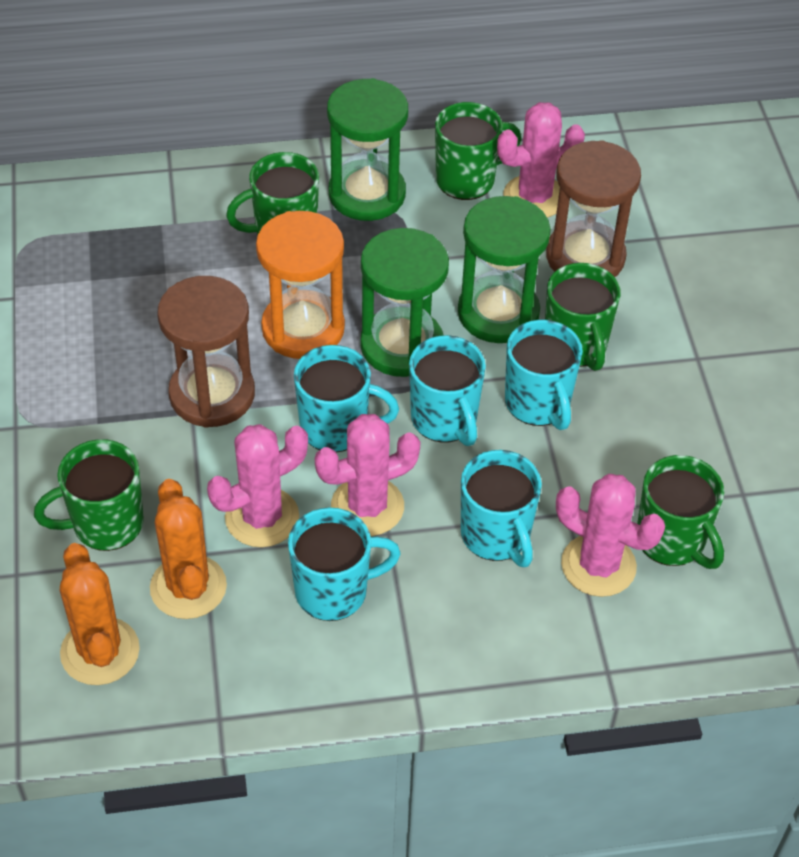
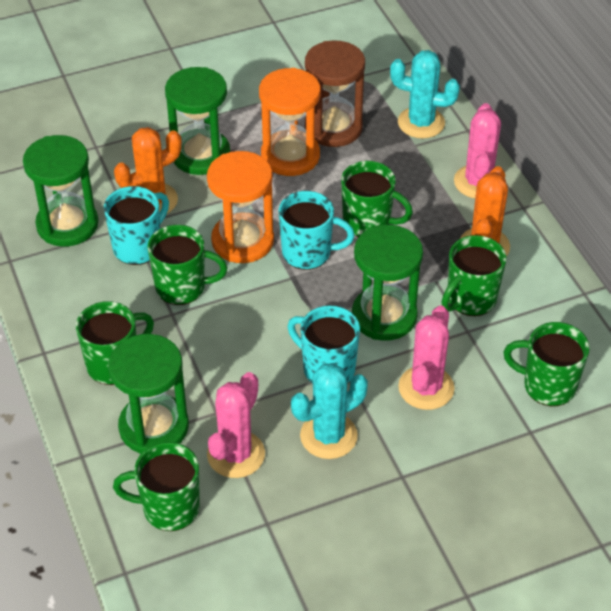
brown hourglass: [157,276,255,428] [546,140,641,277] = 2 -> [305,41,365,147] = 1
green hourglass: [327,78,408,221] [360,228,449,377] [458,196,551,343] = 3 -> [23,135,98,247] [108,334,189,454] [165,67,230,175] [352,225,423,341] = 4
green mug: [34,439,144,551] [226,152,319,236] [435,102,521,200] [545,263,621,371] [637,455,724,569] = 5 -> [76,301,154,385] [113,442,200,531] [148,225,227,305] [341,161,413,237] [441,235,507,316] [503,322,590,406] = 6
orange hourglass: [256,211,345,359] = 1 -> [207,151,274,263] [259,68,321,176] = 2
pink cactus: [207,424,308,548] [315,414,420,536] [497,102,585,218] [556,474,665,597] = 4 -> [207,372,265,478] [398,305,455,410] [454,103,501,198] = 3
turquoise cactus: none = 0 -> [291,363,368,459] [390,50,460,139] = 2
turquoise mug: [288,507,401,621] [294,345,399,453] [409,335,486,446] [461,450,542,567] [505,320,583,430] = 5 -> [104,186,169,265] [279,191,355,270] [288,306,360,384] = 3

